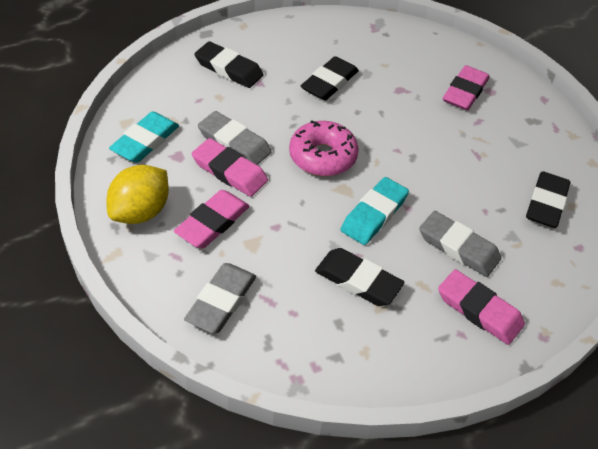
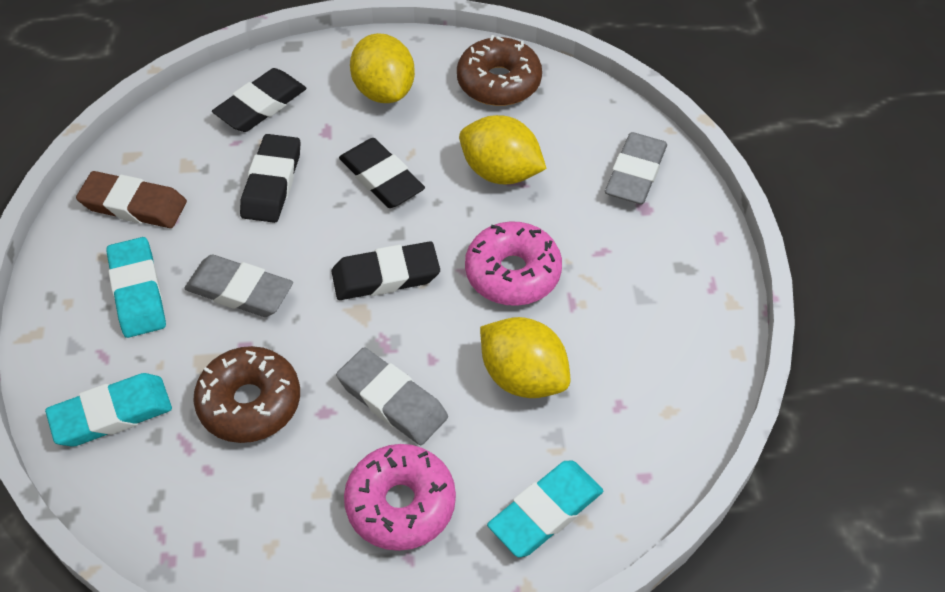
brown donut: none = 0 -> [193,346,300,443] [457,35,542,106] = 2
brown eraser: none = 0 -> [76,171,187,228] = 1
pink donut: [289,120,359,176] = 1 -> [344,444,456,551] [465,221,562,306] = 2
pink eraser: [174,190,250,248] [192,138,268,197] [438,269,525,345] [443,65,489,111] = 4 -> none = 0
turquoise eraser: [109,111,179,163] [340,177,409,245] = 2 -> [45,373,172,447] [106,237,166,338] [487,461,603,557] = 3
yellow lemon: [106,165,169,224] = 1 -> [350,33,415,103] [459,115,547,184] [480,317,570,398] = 3

